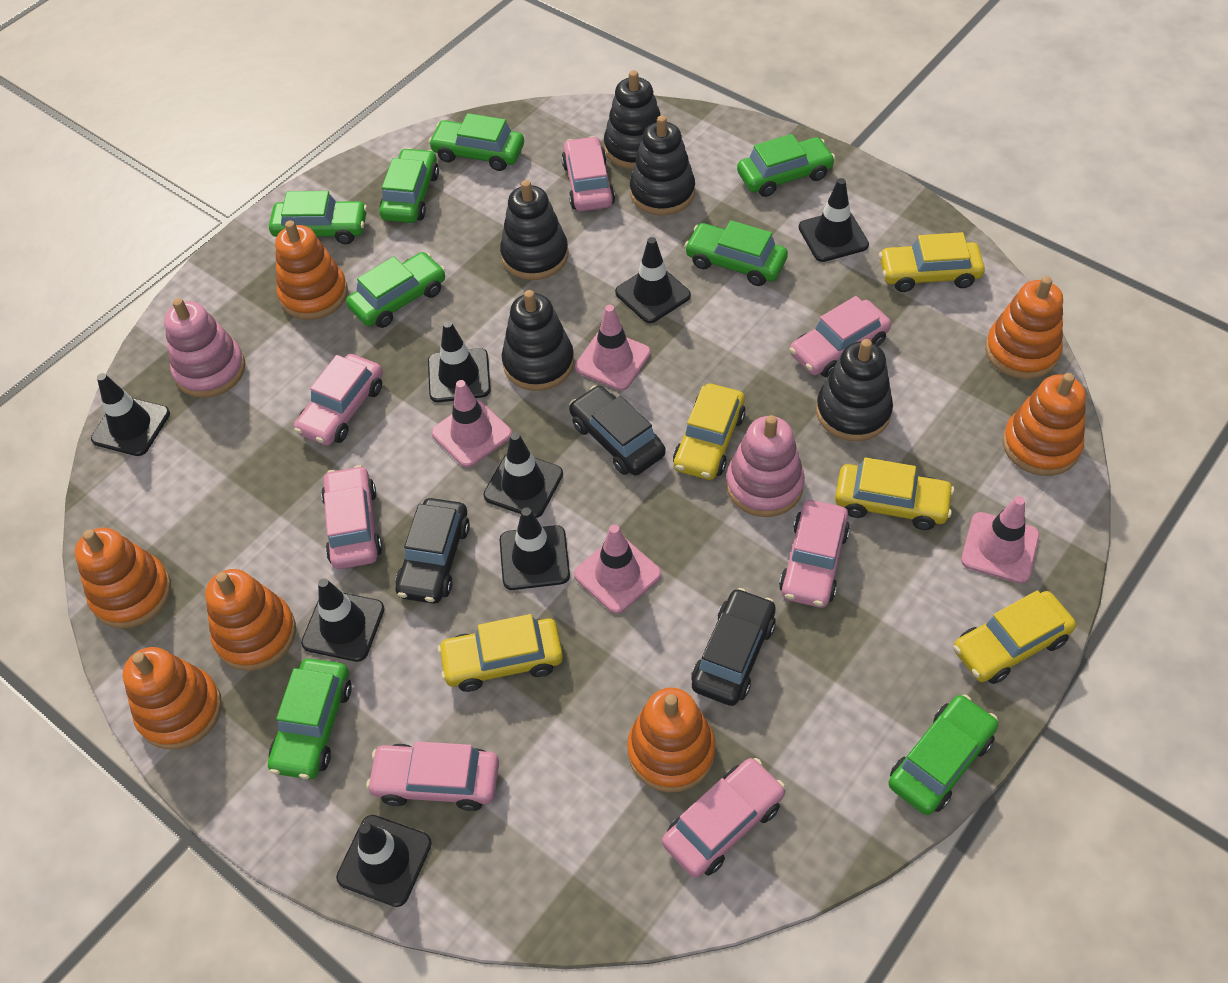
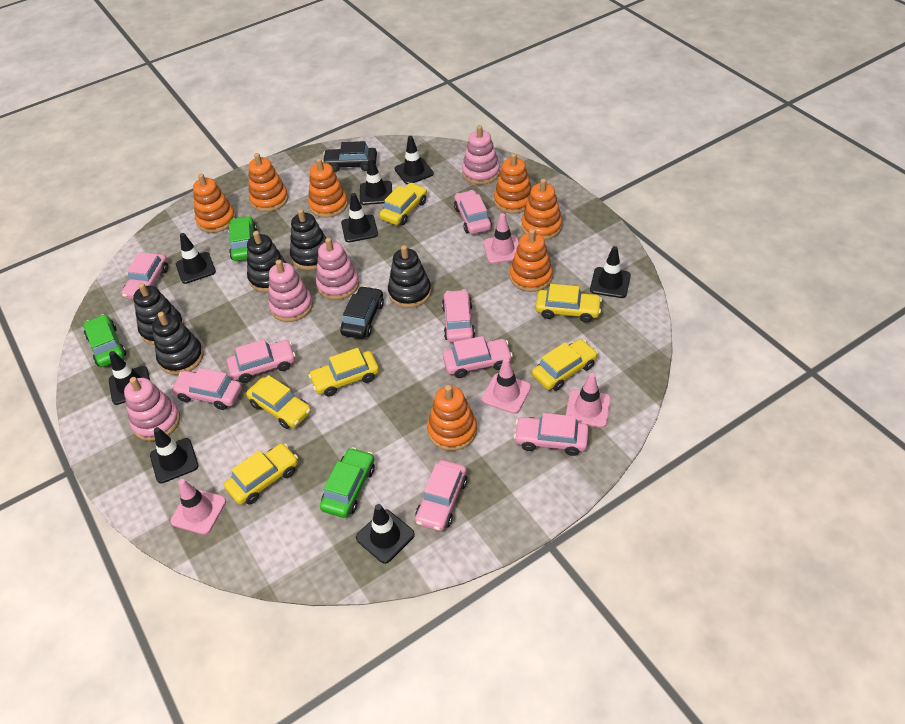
black car: [396,498,470,604] [569,385,665,475] [691,588,776,706] = 3 -> [322,141,377,172] [340,286,384,339] = 2
green car: [268,658,352,779] [269,191,367,244] [346,252,445,328] [379,148,439,223] [428,113,524,171] [685,220,788,286] [737,134,835,197] [888,695,998,815] = 8 -> [84,314,126,367] [228,216,257,261] [320,447,375,518] = 3
pink car: [294,354,383,446] [321,465,382,569] [366,741,499,811] [561,136,615,211] [662,758,785,878] [779,500,850,608] [789,296,891,377] = 7 -> [122,253,168,300] [171,368,242,410] [227,339,296,383] [415,460,467,531] [442,289,475,343] [443,336,513,378] [454,190,492,234] [514,413,589,456] = 8
pink stacking toy: [164,298,246,398] [726,415,805,517] = 2 -> [124,377,180,441] [268,260,313,322] [316,238,359,300] [462,125,500,185] = 4
yellow car: [438,614,563,692] [673,384,746,480] [835,457,954,530] [879,232,985,292] [953,590,1076,684] = 5 -> [224,443,298,505] [246,375,311,429] [308,348,379,397] [379,183,427,225] [532,339,598,391] [536,284,602,323] = 6

